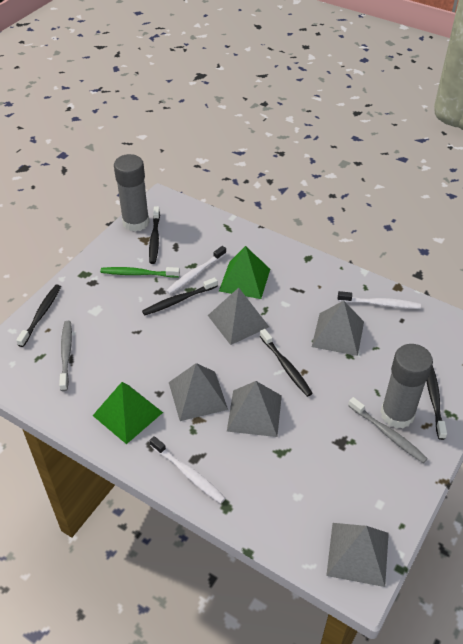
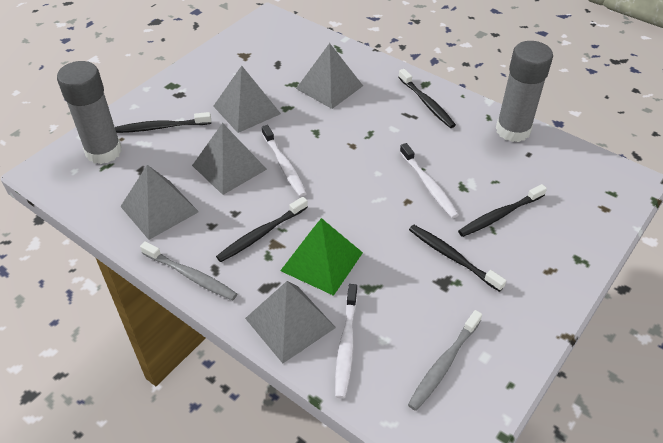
green pyramid: [92,382,163,444] [219,246,270,299] = 2 -> [280,218,363,296] = 1
green toothbrush: [100,267,180,277] = 1 -> none = 0

